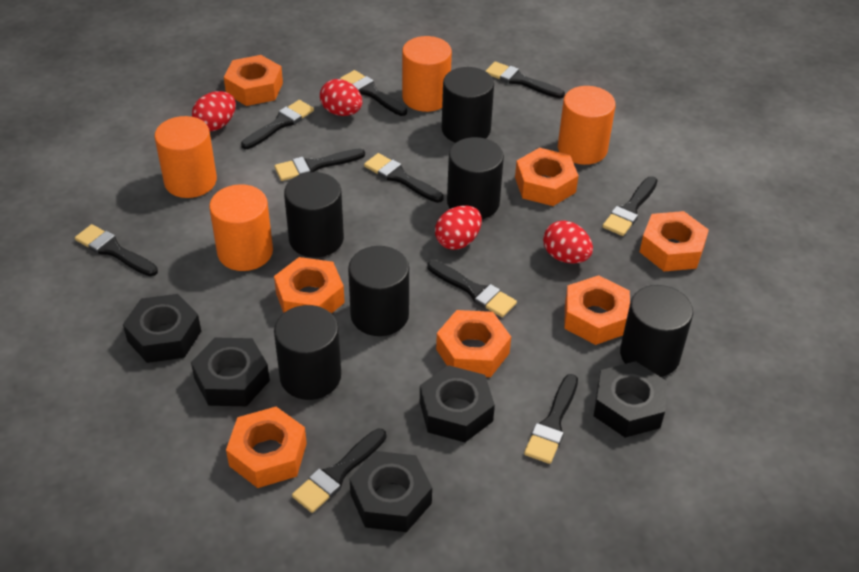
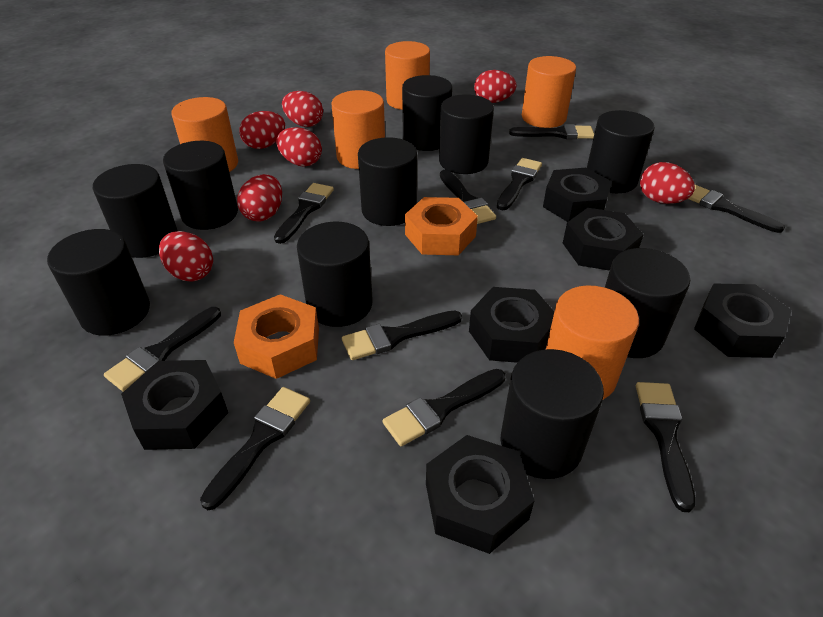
black cylinder: [274,305,341,400] [284,172,344,258] [348,246,409,336] [442,67,494,143] [447,137,504,219] [620,285,693,377] = 6 -> [47,229,150,336] [93,164,178,258] [163,141,238,230] [297,222,373,327] [358,137,417,226] [402,75,452,151] [439,94,494,174] [500,349,604,479] [587,110,655,193] [605,248,690,358] = 10
black nut: [123,294,201,363] [191,337,270,406] [349,451,432,532] [420,365,495,442] [594,361,668,438] = 5 -> [121,360,228,450] [426,435,535,554] [469,287,554,363] [543,168,612,222] [563,208,644,271] [694,283,792,358] = 6
orange cylinder: [155,116,217,198] [209,184,273,271] [402,36,452,112] [558,86,616,165] = 4 -> [172,97,238,172] [331,90,385,169] [385,41,430,110] [522,56,576,128] [546,285,639,399] = 5
orange nut: [224,55,283,106] [226,407,307,488] [274,257,345,314] [436,310,511,377] [515,148,579,206] [564,275,630,345] [640,211,709,271] = 7 -> [234,294,319,379] [405,197,478,255] = 2
red egg: [192,91,236,131] [320,79,362,116] [435,205,482,250] [543,220,593,264] = 4 -> [159,231,213,282] [237,174,282,222] [239,111,285,149] [276,127,322,167] [282,91,323,127] [474,70,517,103] [640,162,695,204] = 7

